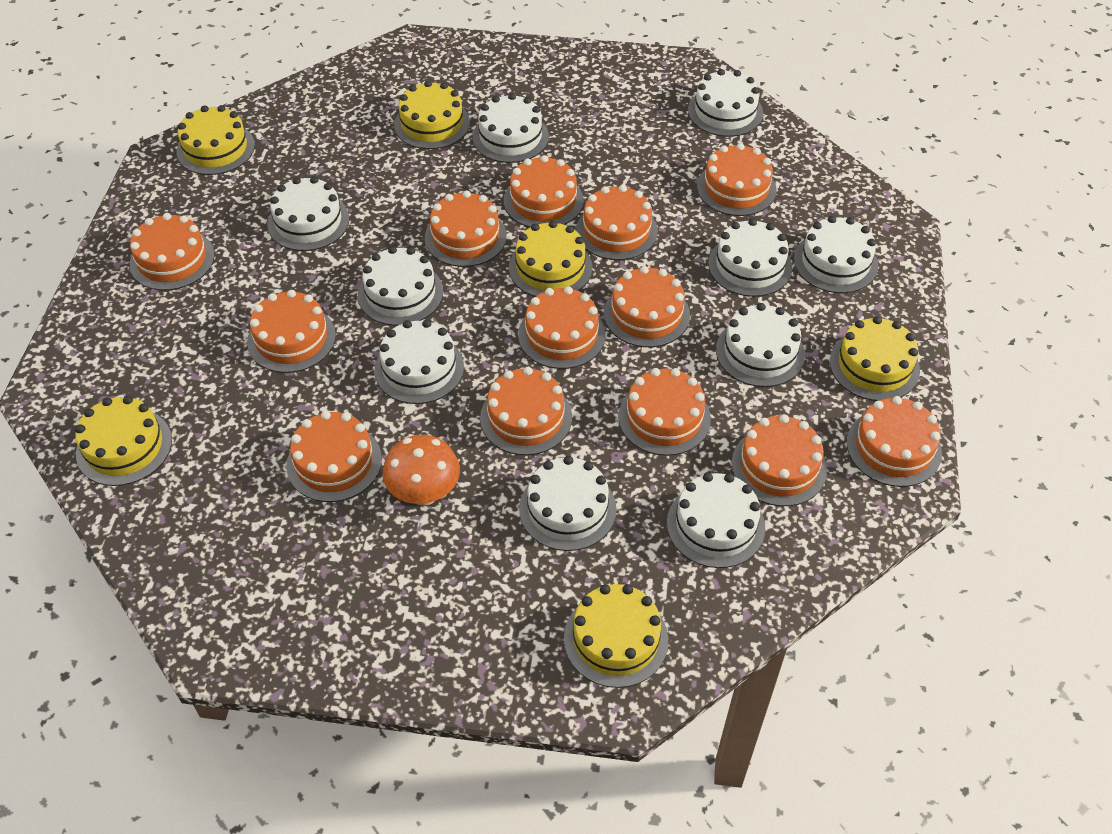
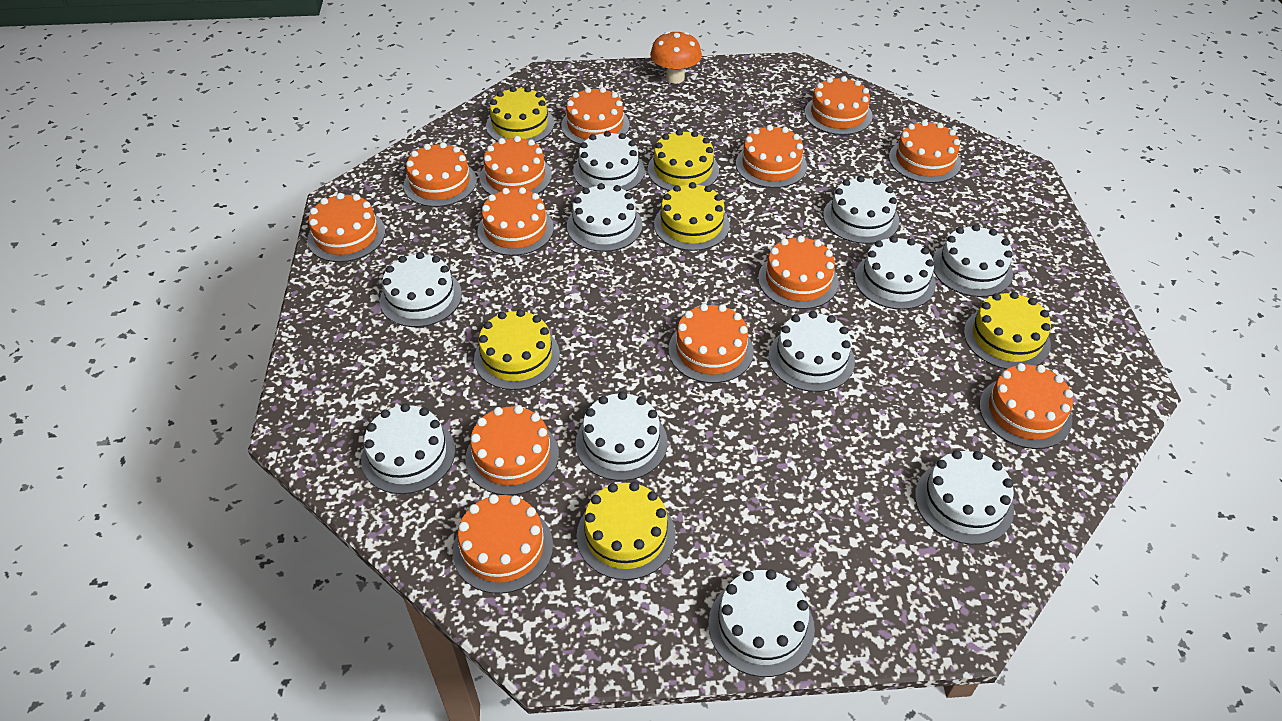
white cake: [268,176,349,251] [358,246,443,326] [374,320,464,404] [473,93,549,163] [519,456,616,551] [667,473,765,568] [688,69,763,137] [708,218,792,297] [716,303,805,387] [794,216,878,293] = 10 -> [361,404,455,494] [380,252,462,327] [567,183,643,252] [573,131,645,191] [576,391,667,481] [708,569,815,677] [768,311,855,392] [823,176,899,244] [855,236,936,310] [915,450,1014,545] [933,224,1013,297] = 11

